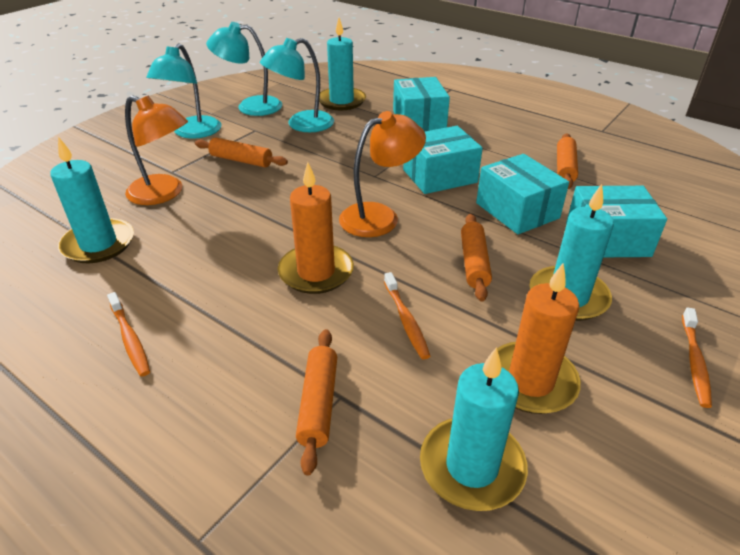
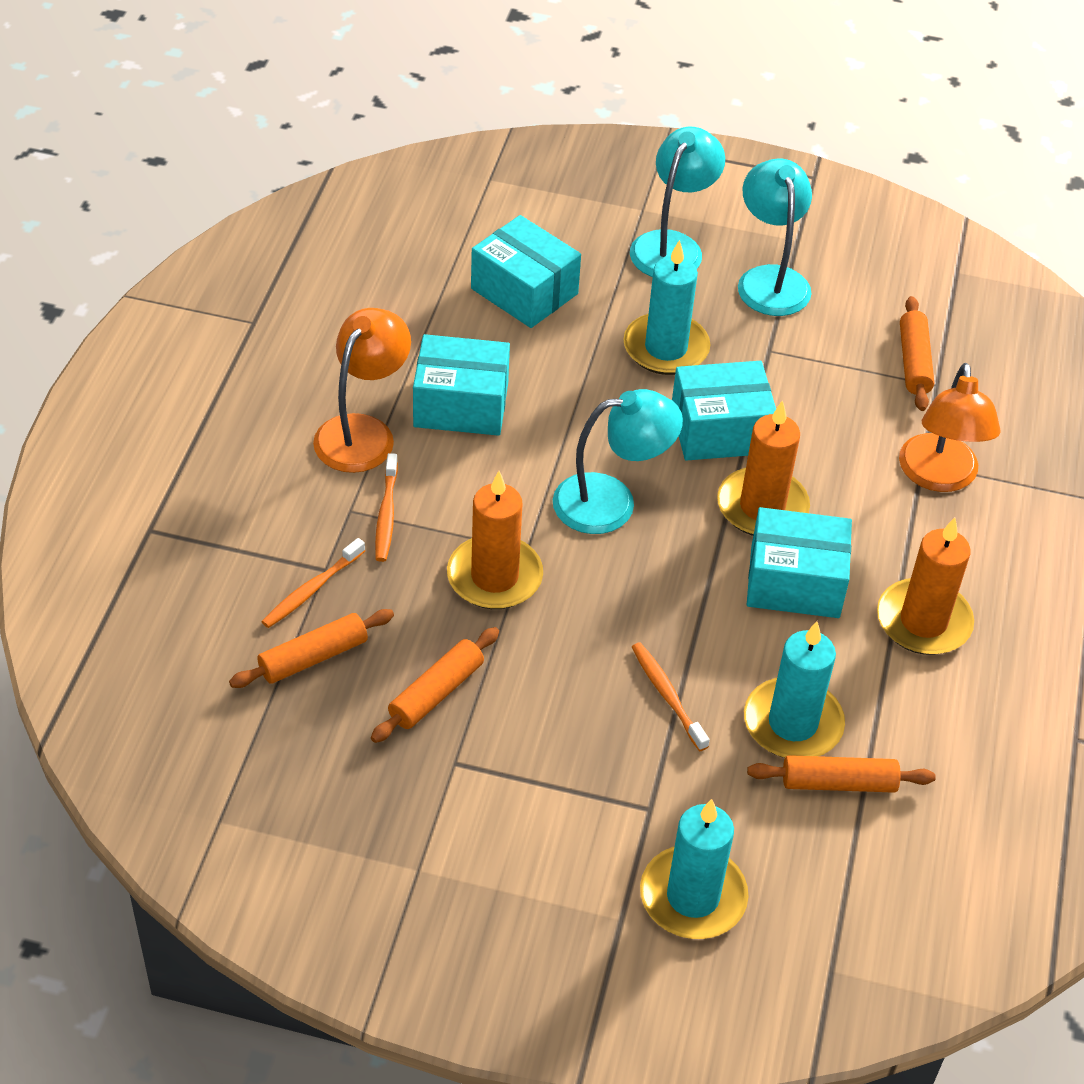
orange candle: [278,162,354,294] [497,263,581,414] = 2 -> [447,471,543,609] [717,400,810,536] [877,517,974,655] = 3
turquoise candle: [50,137,134,263] [319,18,366,110] [420,347,528,511] [529,184,614,321] = 4 -> [623,240,710,375] [640,799,749,939] [744,621,845,758] = 3

